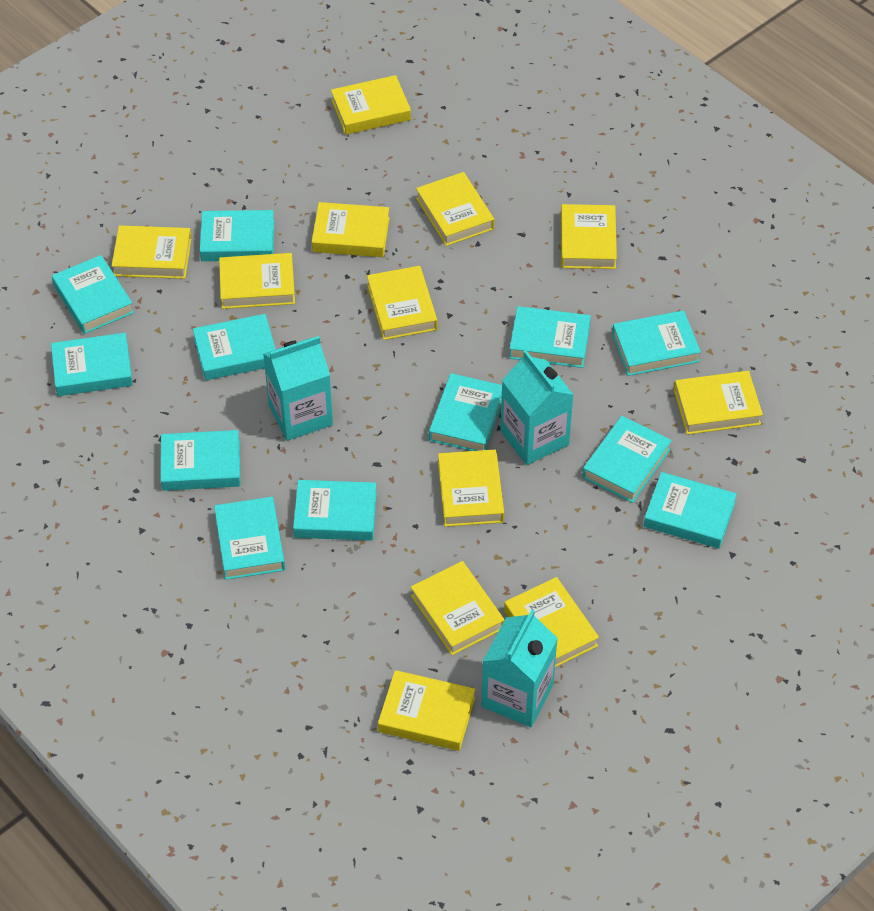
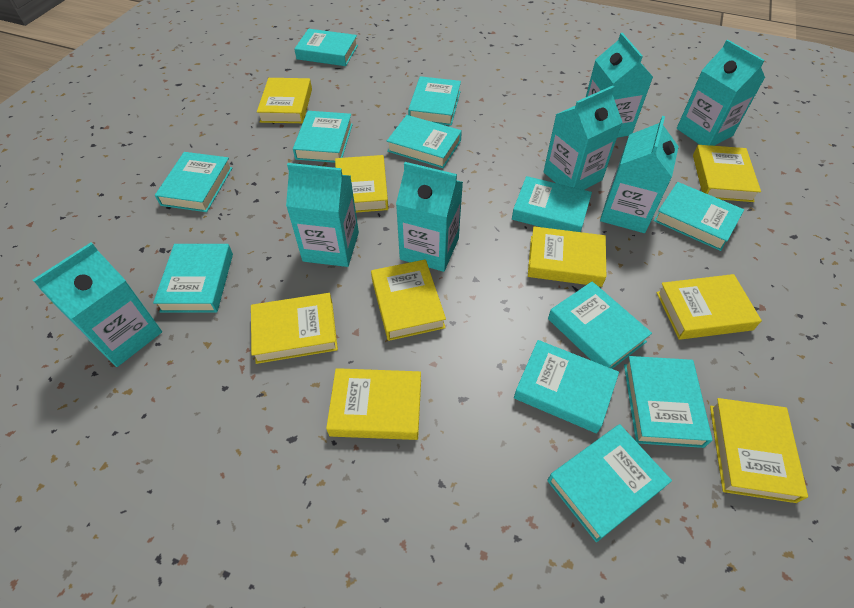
turquoise carton: [263,336,333,441] [482,610,558,727] [500,350,574,465] = 3 -> [33,242,162,367] [286,163,359,267] [396,162,463,272] [543,86,623,190] [585,33,653,138] [600,116,679,233] [677,40,765,146] = 7
yellow book: [112,226,192,279] [219,253,295,309] [312,202,390,257] [331,75,411,135] [367,266,437,340] [378,670,476,751] [411,561,505,655] [416,172,494,246] [438,450,504,527] [504,577,599,667] [561,204,617,269] [674,371,763,435] = 12 -> [251,293,338,364] [257,78,312,123] [326,368,421,440] [335,155,388,213] [371,259,446,341] [528,226,606,287] [656,274,762,340] [693,145,761,202] [710,398,808,503] = 9

